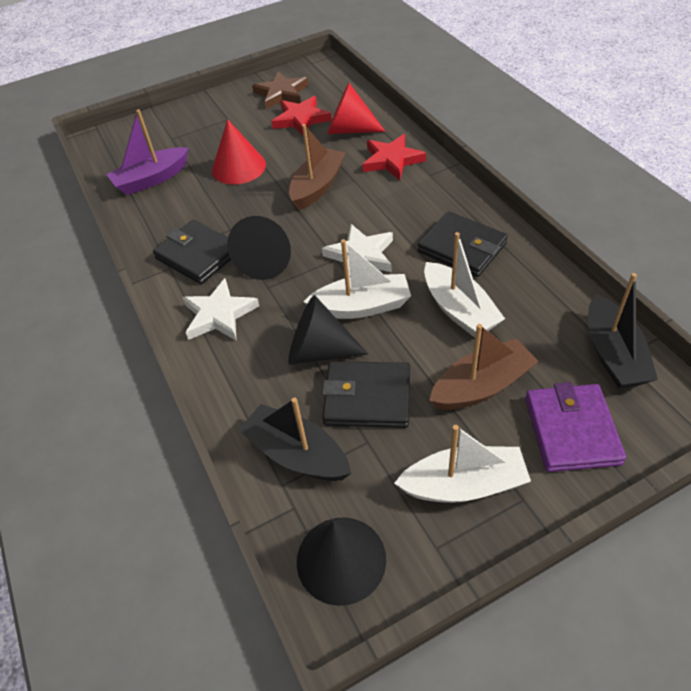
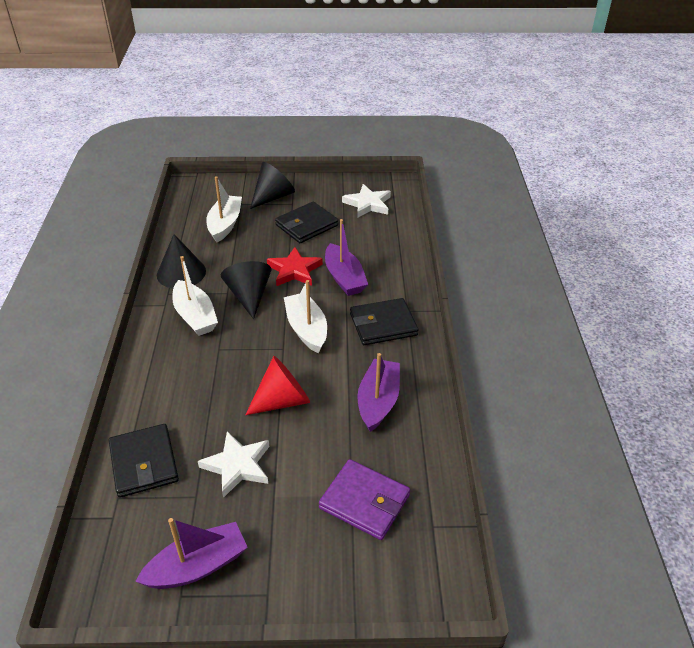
black boat: [238,398,351,481] [588,273,658,388] = 2 -> none = 0
brown boat: [289,124,346,210] [429,324,539,410] = 2 -> none = 0
brown star: [252,71,309,109] = 1 -> none = 0
purple boat: [106,109,189,195] = 1 -> [135,518,248,589] [325,219,368,296] [357,353,400,432] = 3
red cone: [212,119,266,185] [327,83,386,134] = 2 -> [245,356,310,415] = 1
red star: [271,96,332,135] [362,134,426,180] = 2 -> [267,247,323,286] = 1

